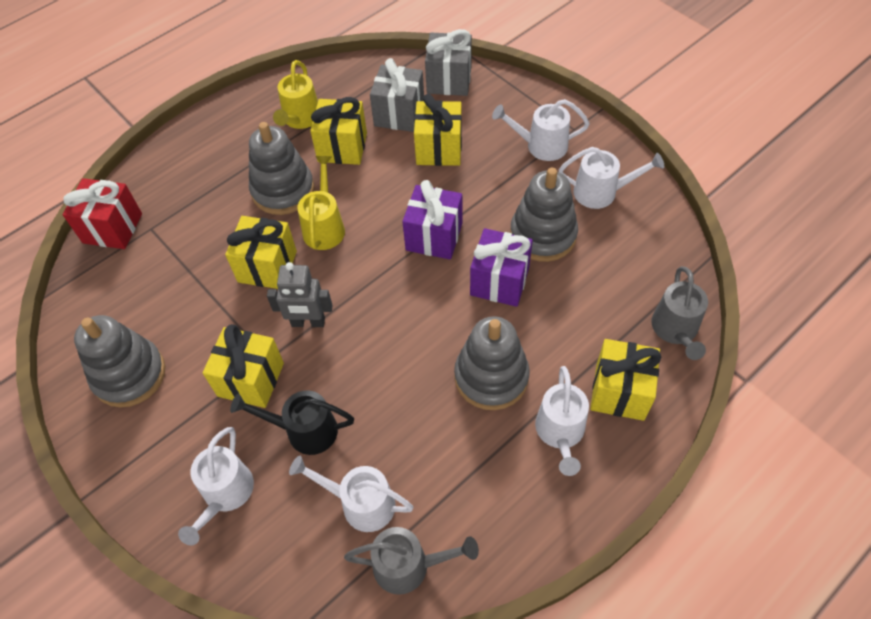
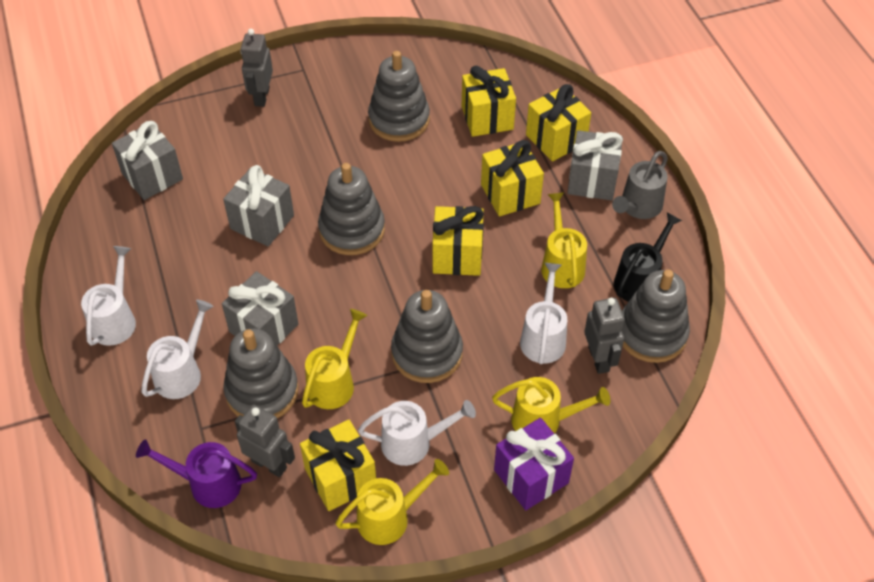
grey gift: [370,58,424,132] [425,29,472,96] = 2 -> [112,121,183,200] [222,271,299,345] [223,165,294,246] [567,130,623,201] = 4
grey robot: [267,262,333,327] = 1 -> [235,405,295,477] [241,29,273,107] [584,298,625,374] = 3
grey stacking toy: [74,315,165,408] [249,122,314,215] [454,316,530,410] [510,168,578,262] = 4 -> [223,329,299,418] [318,163,385,255] [368,51,430,142] [391,290,463,383] [622,269,690,363] = 5
grey watering can: [344,527,479,595] [651,266,708,360] = 2 -> [612,151,668,219] = 1
purple gift: [402,180,462,259] [470,228,533,307] = 2 -> [494,418,574,510] = 1
purple watering can: none = 0 -> [136,439,257,508] = 1
red gift: [63,178,142,249] = 1 -> none = 0
white watering can: [178,427,254,545] [289,456,414,532] [492,99,589,161] [535,366,589,476] [559,147,664,209] = 5 -> [81,246,136,346] [141,300,214,399] [358,400,476,466] [520,263,567,364] = 4
yellow watering can: [273,60,318,129] [297,156,345,250] = 2 -> [302,309,367,409] [335,459,449,545] [492,377,610,434] [541,192,587,288] = 4

